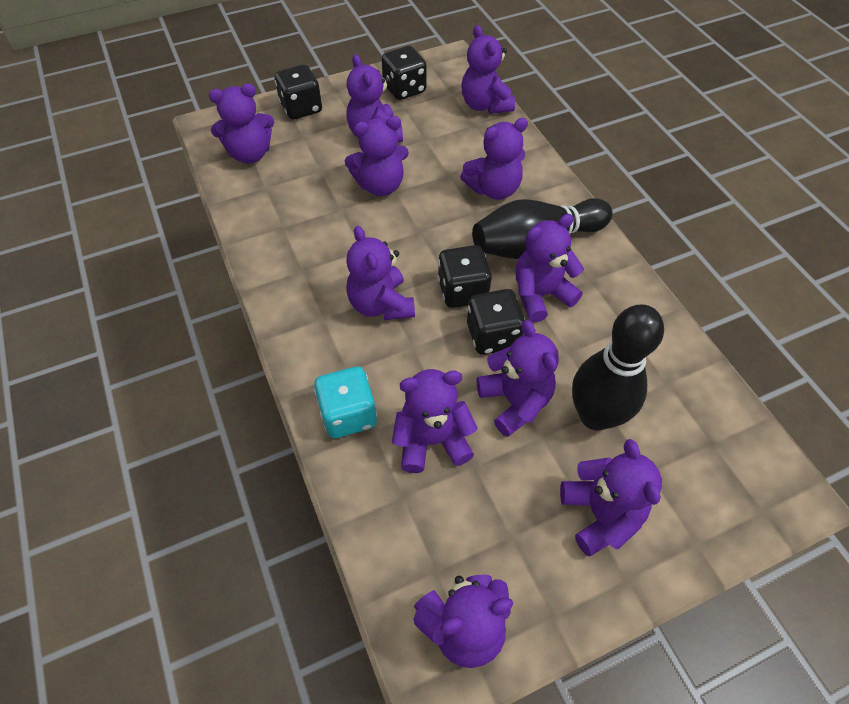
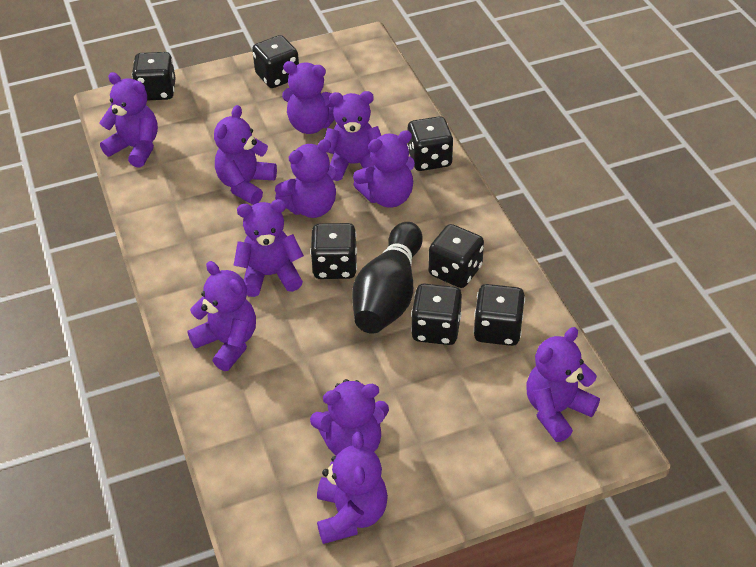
black bowling pin: [472,198,613,259] [572,304,664,431] = 2 -> [352,222,423,334] = 1
black dice: [275,64,322,120] [381,46,427,100] [438,245,492,308] [467,289,525,355] = 4 -> [132,52,176,101] [252,35,299,88] [310,223,357,279] [407,116,454,171] [411,283,462,345] [428,224,484,288] [473,284,525,346] = 7
turquoise dice: [314,367,377,438] = 1 -> none = 0

